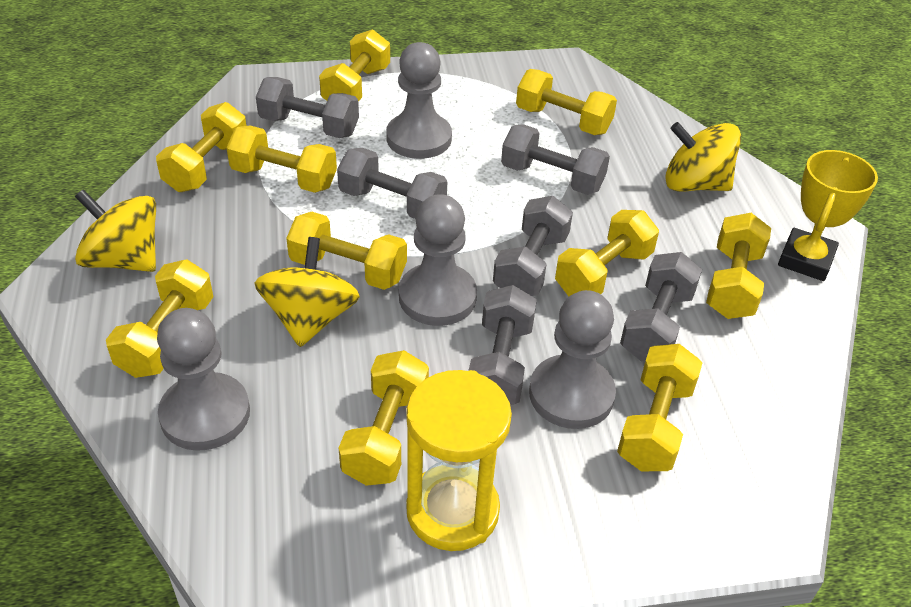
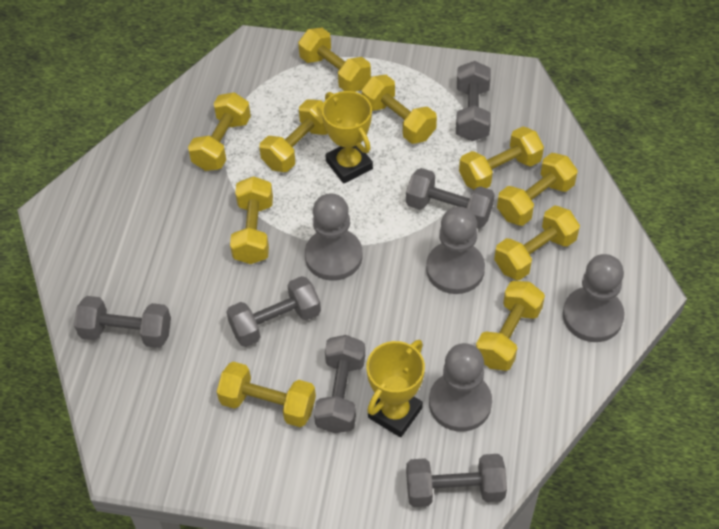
yellow hourglass: [406,370,512,551] = 1 -> none = 0
yellow spinning top: [75,189,156,272] [254,237,360,347] [665,122,741,192] = 3 -> none = 0
yellow trophy: [778,150,878,281] = 1 -> [322,91,373,184] [366,340,425,437] = 2

